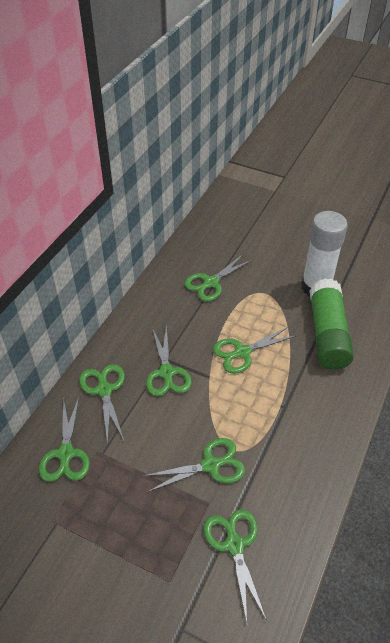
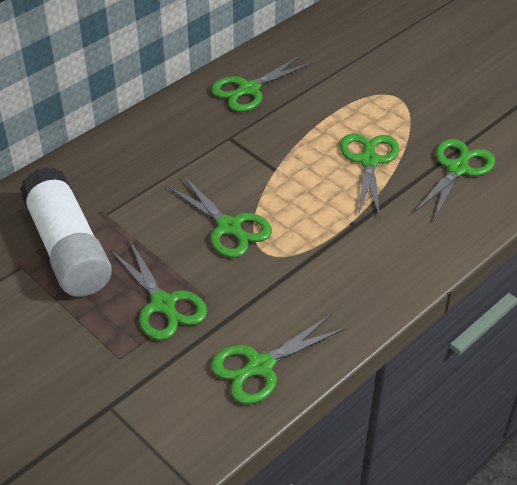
green glue stick: [309,278,354,370] = 1 -> none = 0
green scissors: [39,397,90,482] [79,364,125,444] [143,438,245,492] [146,326,192,396] [184,254,253,301] [203,509,267,623] [213,327,297,374] = 7 -> [110,241,207,340] [167,175,272,258] [211,55,312,112] [211,314,346,404] [340,133,399,218] [414,139,495,222] = 6

